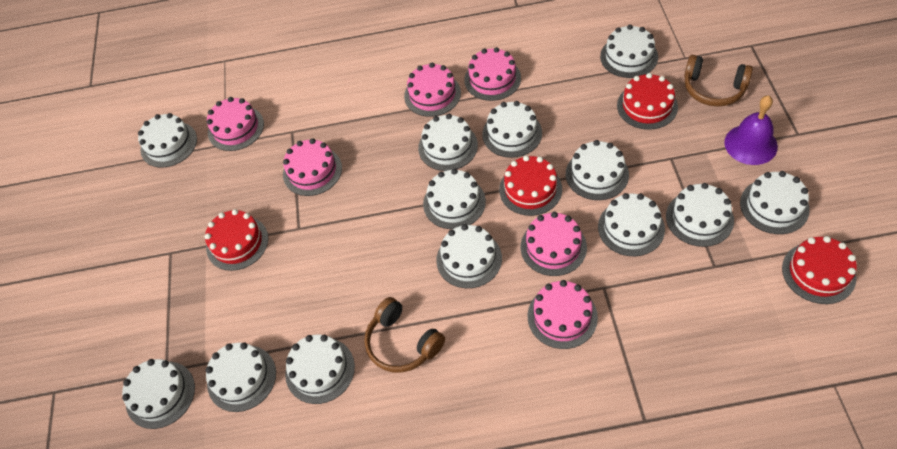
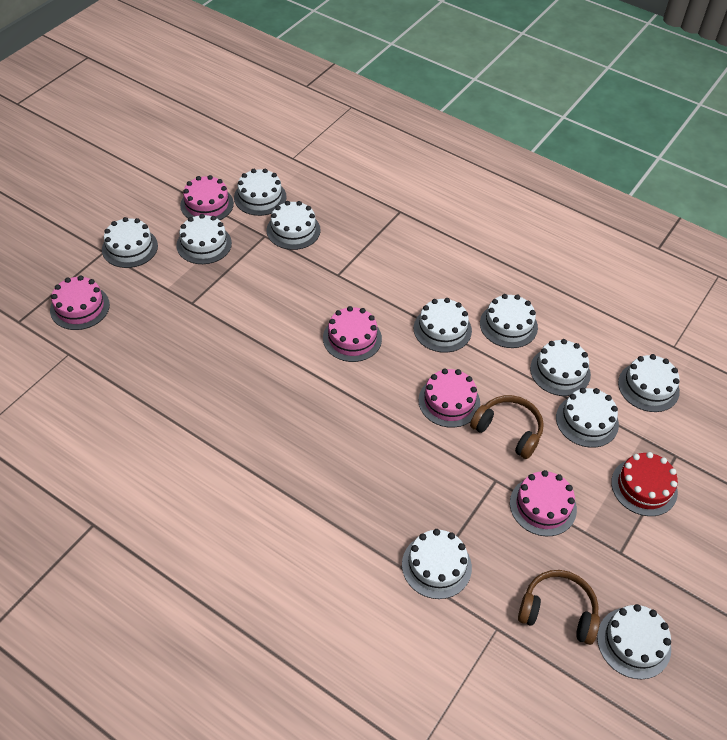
pink cake: [207,97,264,151] [283,138,342,196] [404,63,461,117] [464,47,521,101] [521,212,587,276] [528,280,598,349] = 6 -> [50,275,110,330] [180,175,234,220] [323,306,382,362] [418,368,480,428] [510,470,577,536] = 5
purple bell: [724,96,778,165] = 1 -> none = 0
red cake: [205,209,268,271] [499,155,562,216] [617,73,678,130] [782,236,857,304] = 4 -> [611,452,678,516] = 1
white cake: [122,359,195,429] [138,113,197,168] [206,343,276,412] [285,334,355,404] [418,114,478,171] [423,169,486,229] [436,224,502,288] [482,101,542,158] [566,140,629,200] [598,193,665,256] [600,25,658,78] [666,183,734,247] [740,171,810,234] = 13 -> [102,217,158,268] [176,214,232,264] [234,168,287,216] [267,201,321,250] [402,529,472,599] [414,298,472,353] [480,294,538,348] [530,339,591,396] [556,388,619,448] [597,604,671,679] [618,354,680,412] = 11

